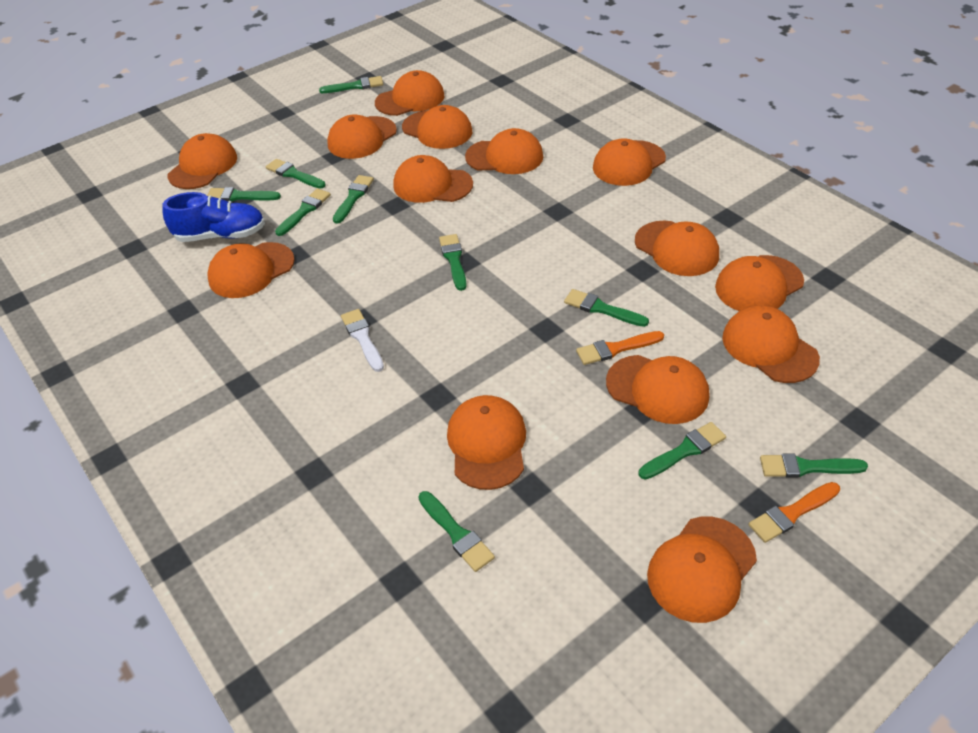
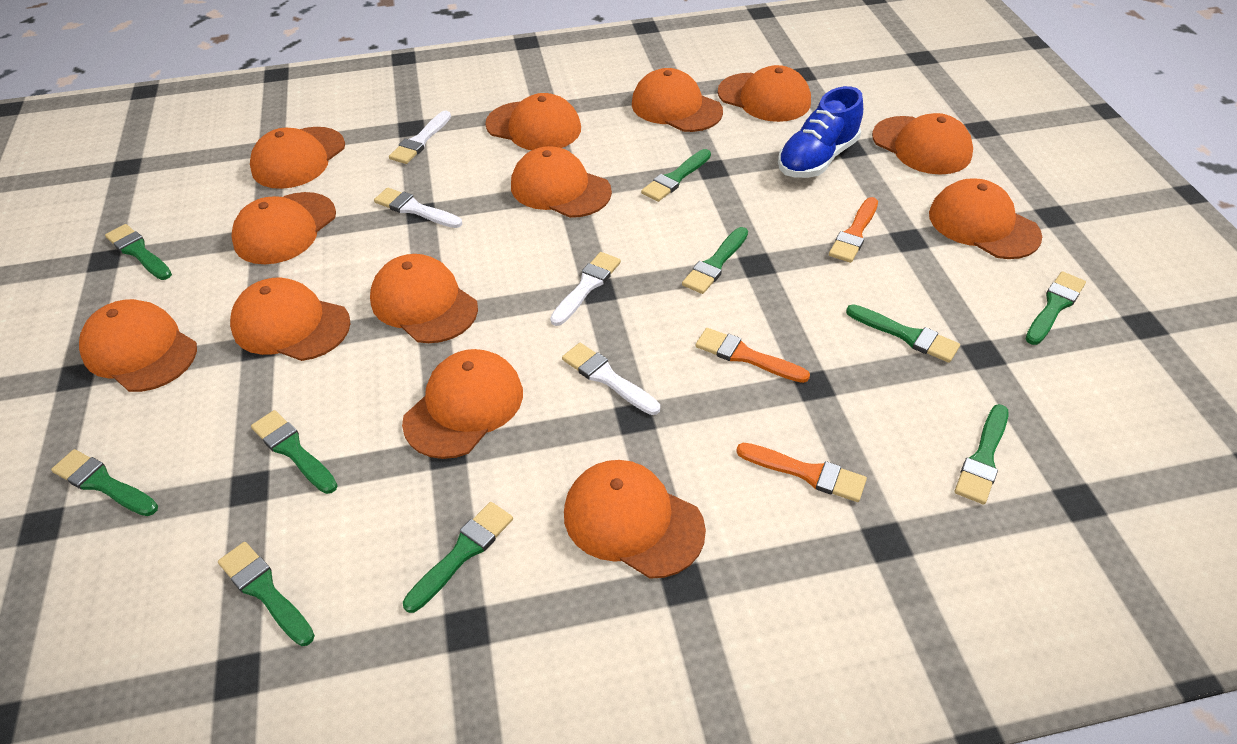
orange brush: [576,331,664,365] [748,482,840,543] = 2 -> [696,328,810,383] [736,443,867,502] [829,197,878,263] = 3
orange cap: [168,133,237,189] [207,242,295,298] [327,115,397,159] [375,70,444,116] [393,155,473,203] [402,105,472,149] [447,395,526,490] [465,128,543,174] [593,138,666,186] [606,355,709,424] [635,221,719,276] [647,517,757,623] [715,255,804,311] [722,305,820,383] = 14 -> [79,299,197,392] [230,278,351,361] [231,192,336,264] [250,127,345,189] [370,254,478,343] [402,349,523,459] [485,93,581,150] [511,146,612,218] [564,460,706,579] [632,68,723,132] [718,65,811,122] [872,113,973,175] [929,178,1042,259] = 13
white brush: [341,309,384,372] = 1 -> [374,188,462,228] [389,111,451,164] [550,252,621,326] [562,343,660,415] = 4

